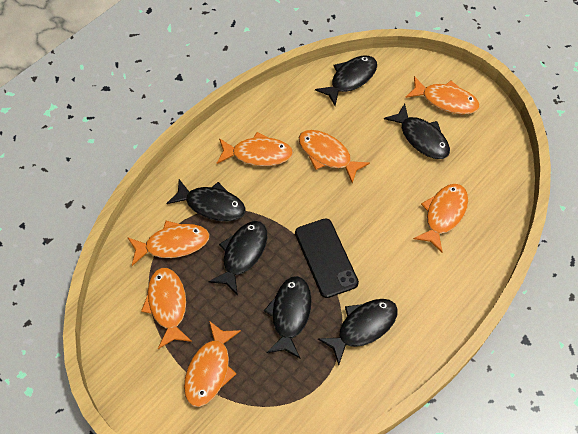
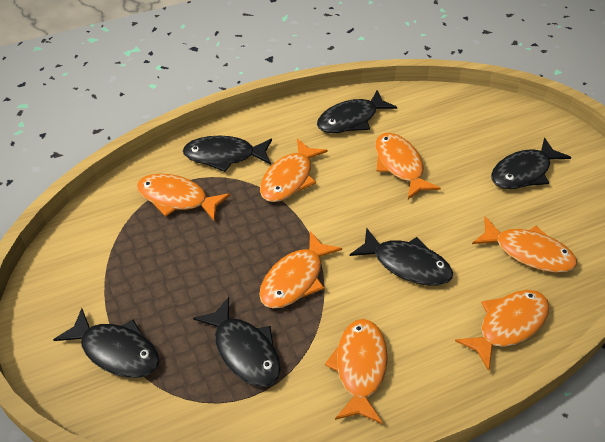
black phone: [295,218,359,298] = 1 -> none = 0

